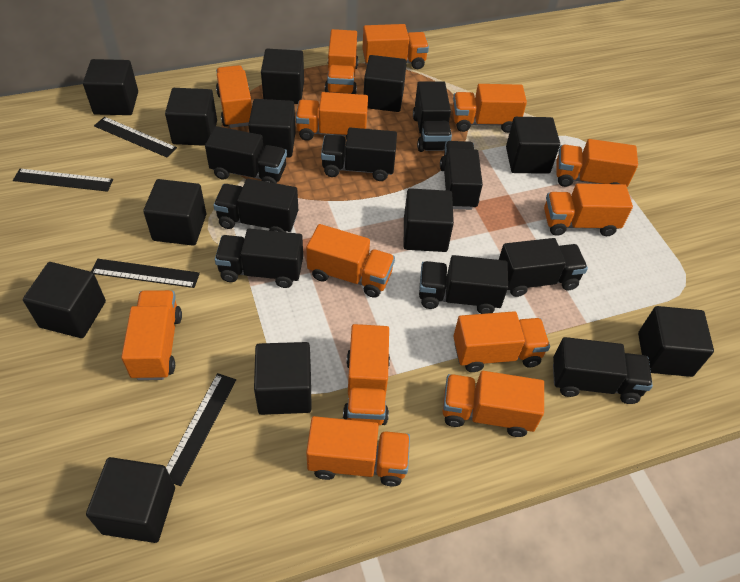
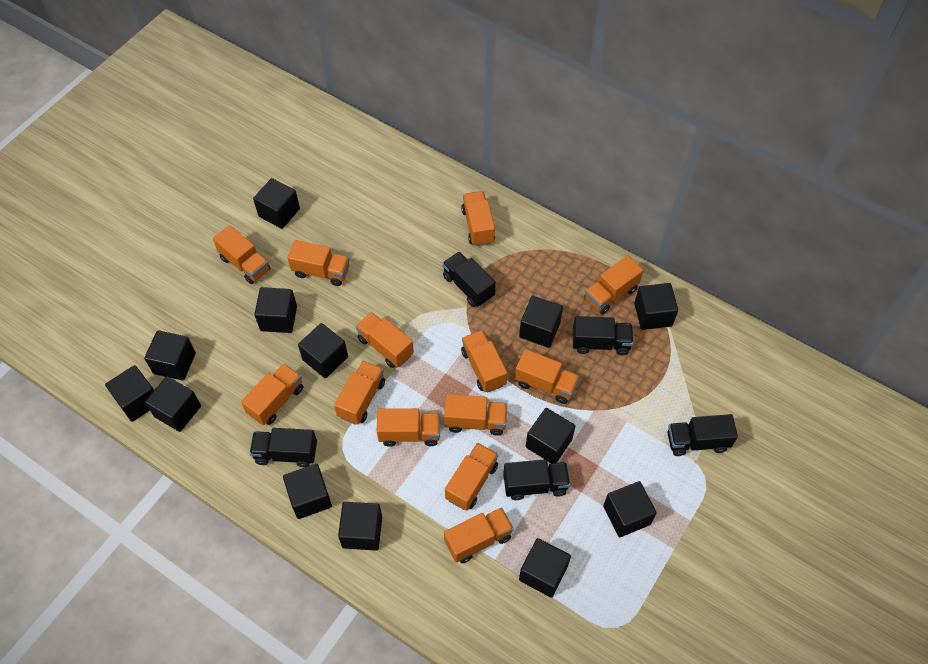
black cube: [23,262,106,338] [83,59,138,115] [86,457,175,543] [143,179,206,246] [165,88,217,146] [248,99,296,158] [254,342,312,415] [261,49,304,104] [364,55,407,112] [404,188,454,252] [506,117,560,174] [638,306,714,377] = 12 -> [105,365,154,422] [144,330,196,380] [145,376,201,432] [253,178,300,229] [254,287,297,333] [283,464,332,519] [298,323,348,378] [338,502,382,551] [519,296,563,348] [519,538,571,598] [526,408,575,463] [603,481,657,537] [634,283,678,330] = 13
black ruler: [13,169,113,192] [91,259,200,288] [94,117,177,157] [166,373,236,486] = 4 -> none = 0
black truck: [205,126,287,184] [213,179,298,232] [215,229,303,288] [321,127,397,181] [413,81,452,152] [419,255,508,314] [440,141,483,210] [499,238,588,297] [553,337,653,404] = 9 -> [250,428,317,467] [442,252,496,307] [503,459,570,500] [573,316,634,355] [668,414,738,456] = 5

